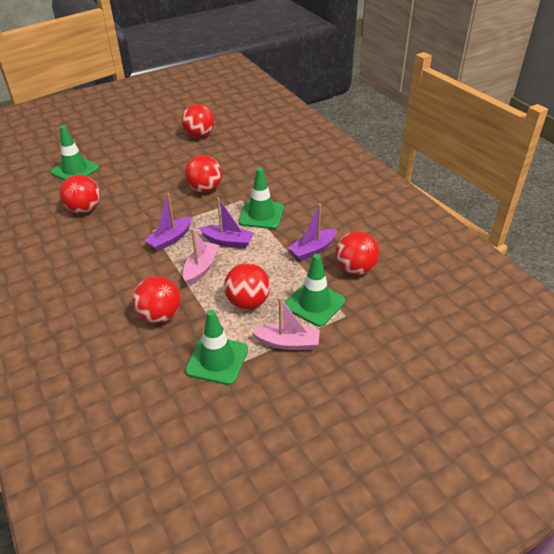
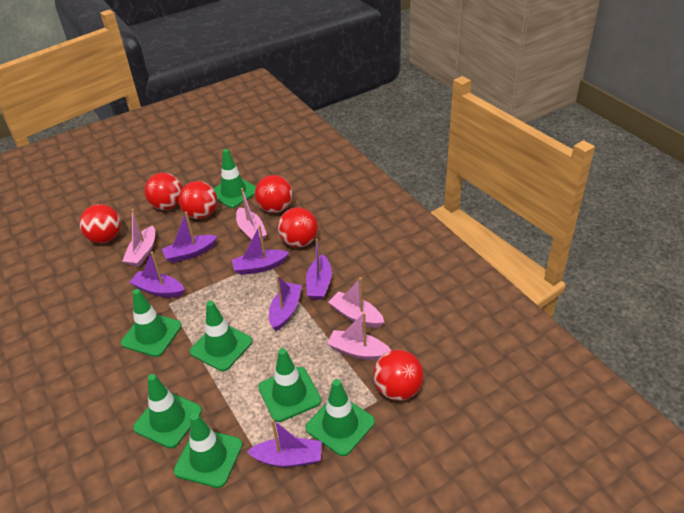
green traffic cone: [51,125,99,181] [185,310,248,385] [239,168,284,229] [285,254,345,327] = 4 -> [121,289,182,357] [133,374,202,449] [174,413,243,488] [190,301,252,371] [213,149,256,208] [258,348,321,422] [305,379,375,456] = 7
pink boat: [183,229,220,285] [252,298,320,350] = 2 -> [123,209,155,267] [236,188,267,242] [327,312,391,360] [328,278,384,328] = 4
purple boat: [144,193,192,251] [199,197,254,248] [288,204,337,261] = 3 -> [129,251,184,298] [162,212,217,263] [232,225,289,275] [247,419,321,467] [269,275,302,331] [306,239,332,300] = 6

